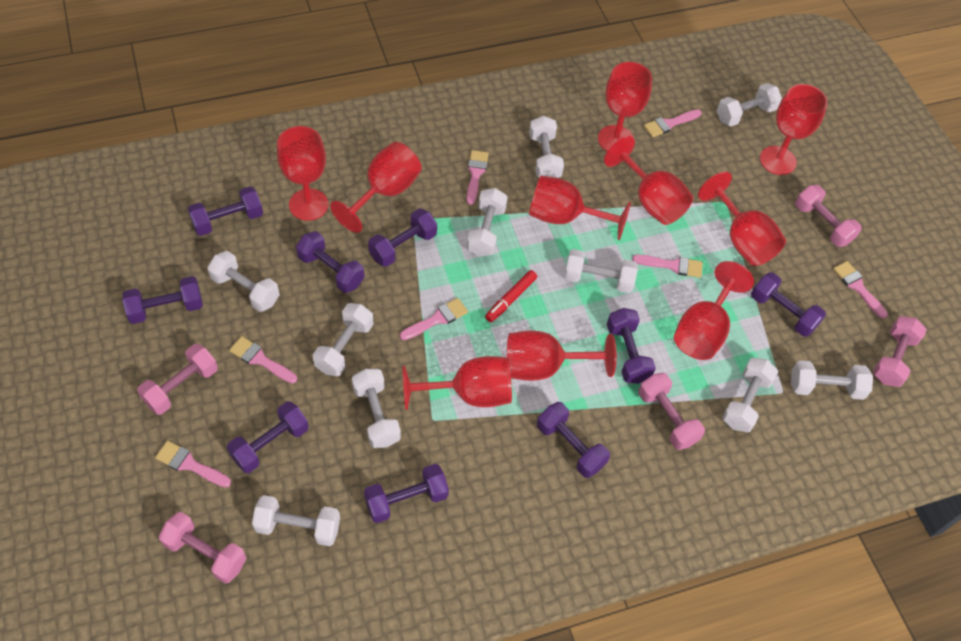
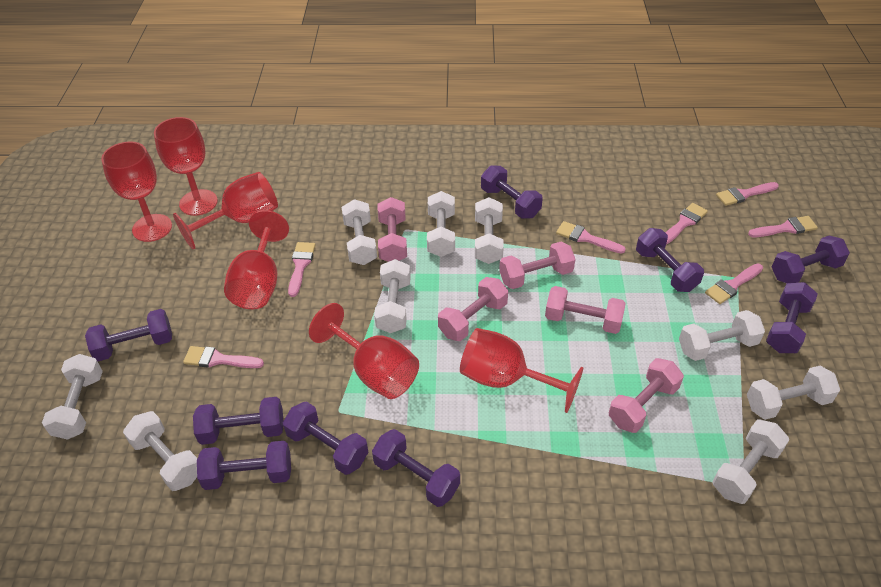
red goblet: [277,126,328,221] [330,142,422,233] [402,356,512,410] [507,331,617,381] [529,175,631,240] [598,62,652,151] [604,136,693,225] [674,261,754,360] [698,172,786,266] [760,84,828,175] = 10 -> [101,142,172,242] [154,117,218,216] [173,172,278,250] [224,210,289,309] [309,303,419,399] [460,328,583,413] = 6
red marker: [485,270,537,322] = 1 -> none = 0
white dumbbell: [207,251,280,312] [252,495,340,546] [313,303,374,376] [352,369,401,448] [467,188,508,257] [529,116,564,178] [564,249,638,293] [717,83,782,126] [722,357,778,433] [791,360,873,400] = 10 -> [42,354,103,440] [123,411,197,491] [342,199,377,265] [374,259,411,333] [427,191,455,257] [475,197,504,264] [679,310,765,361] [712,420,789,504] [747,366,840,420] = 9

